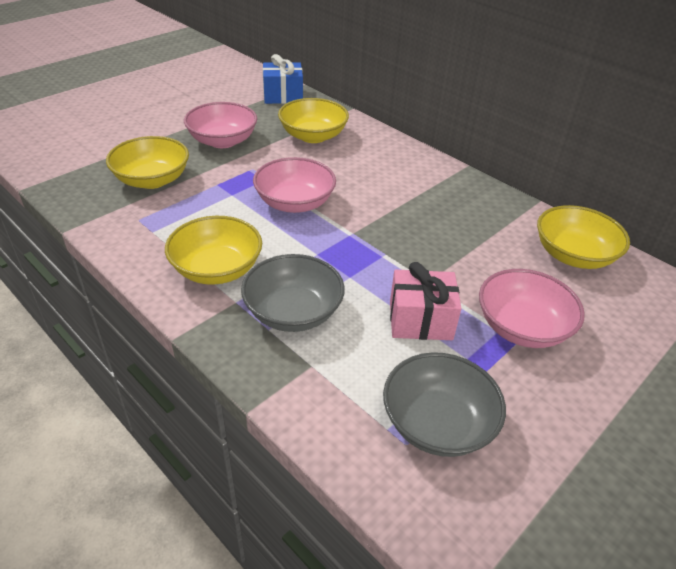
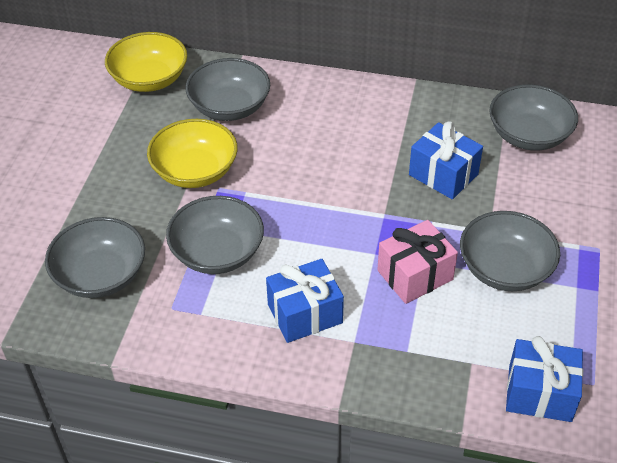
blue gift: [263,54,303,104] = 1 -> [266,259,344,343] [409,121,483,199] [506,336,583,422] = 3
grey bowl: [241,254,345,332] [383,352,506,457] = 2 -> [45,217,145,298] [166,196,264,274] [186,58,270,121] [460,211,560,291] [489,85,578,151] = 5
pink bowl: [184,102,257,148] [253,157,336,213] [479,269,585,348] = 3 -> none = 0
yellow bowl: [106,136,189,189] [165,216,262,285] [278,98,349,143] [537,205,630,269] = 4 -> [105,32,187,92] [147,119,238,188] = 2

